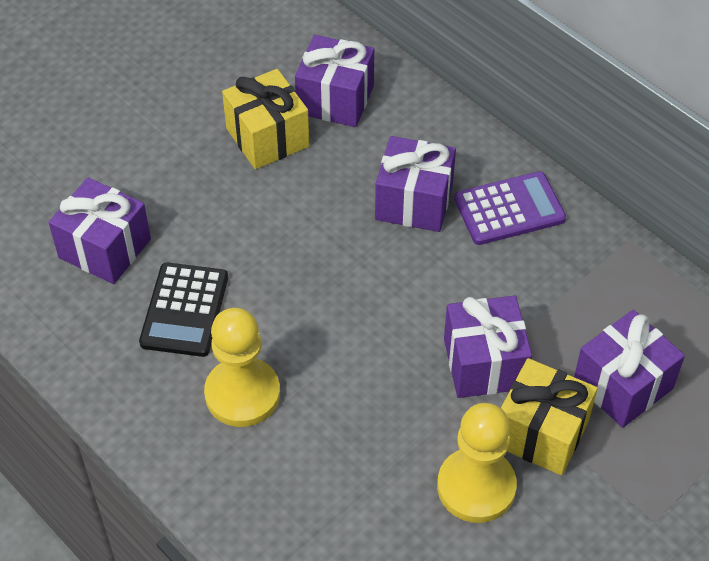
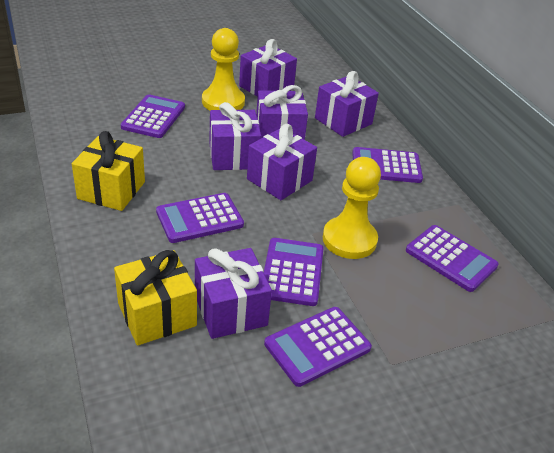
black calculator: [139,262,228,357] = 1 -> none = 0
purple calculator: [454,171,566,245] = 1 -> [121,94,185,138] [156,193,244,243] [264,238,324,306] [264,307,372,387] [352,147,423,183] [406,225,499,292] = 6
purple gift: [49,178,151,284] [295,35,374,127] [375,136,456,232] [444,296,532,398] [574,310,685,428] = 5 -> [195,248,272,339] [209,102,261,170] [239,39,297,97] [247,124,317,200] [256,85,308,140] [315,71,379,137] = 6

